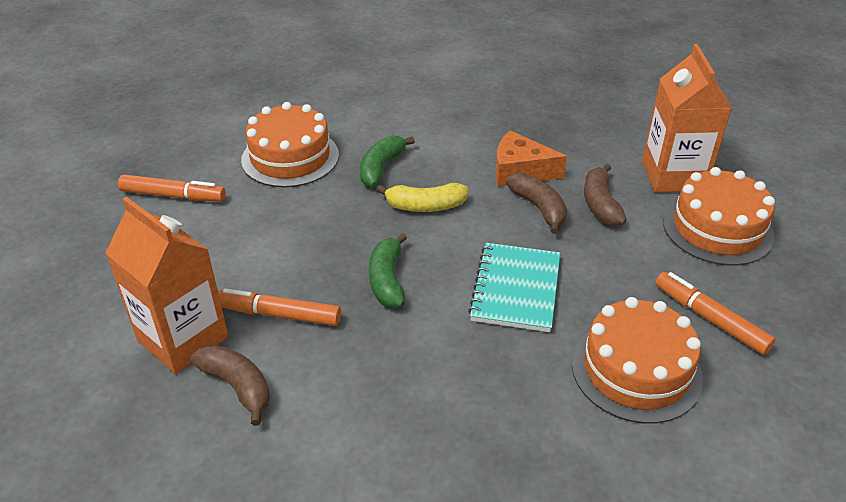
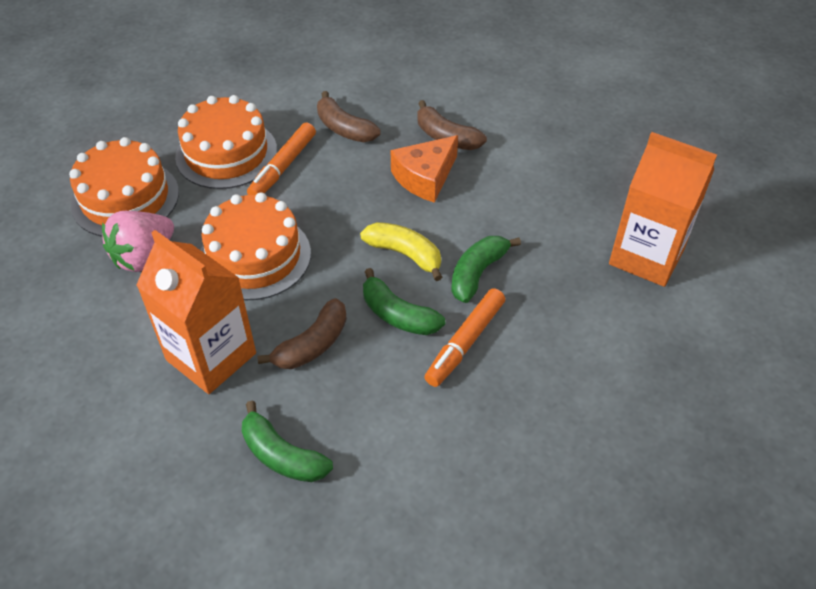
green banana: [360,136,415,188] [369,233,407,308] = 2 -> [242,401,333,482] [363,268,445,335] [451,236,521,303] = 3
orange marker: [118,175,226,202] [218,288,341,326] [655,272,775,355] = 3 -> [247,123,316,195] [424,289,505,387] = 2
pink strawberry: none = 0 -> [102,211,174,272] = 1
turquoise notebook: [468,243,560,332] = 1 -> none = 0

